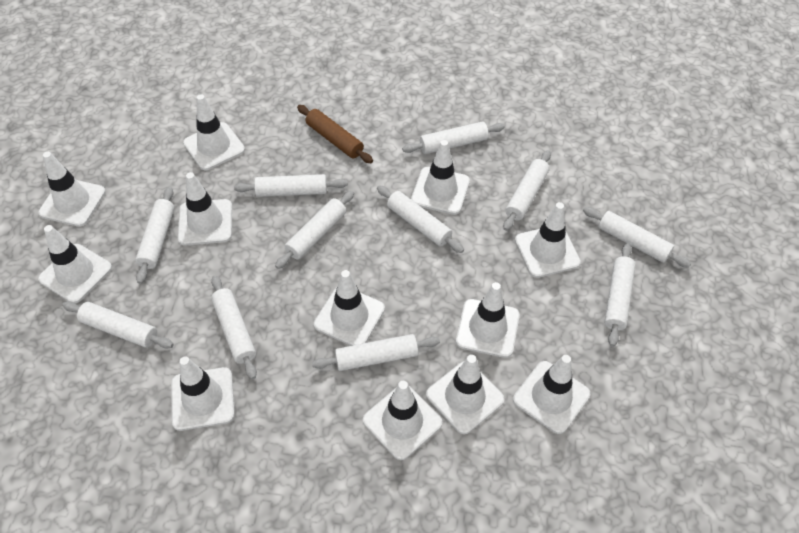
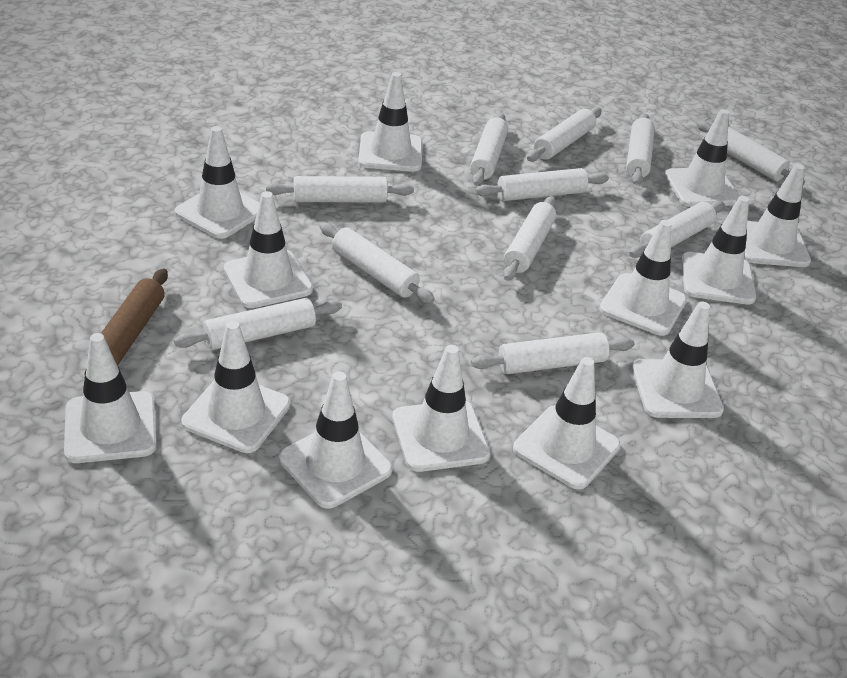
white traffic cone: [38,225,112,303] [39,152,106,227] [171,356,235,431] [178,172,232,246] [183,94,245,170] [314,270,385,346] [363,381,442,460] [411,140,470,215] [426,355,504,434] [456,282,520,358] [513,355,590,434] [515,202,581,278] = 12 -> [64,333,157,463] [175,126,259,239] [181,321,290,453] [224,191,313,308] [279,371,393,509] [358,72,423,172] [392,345,491,472] [513,357,620,489] [599,220,687,336] [632,302,724,418] [664,109,739,207] [681,196,756,304] [744,164,811,267] = 13

